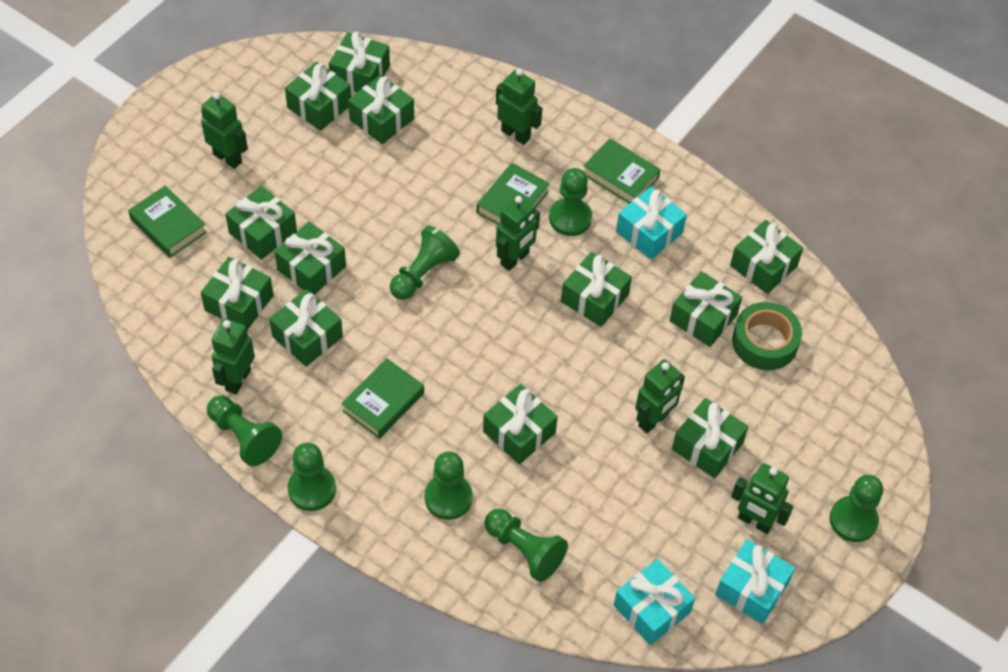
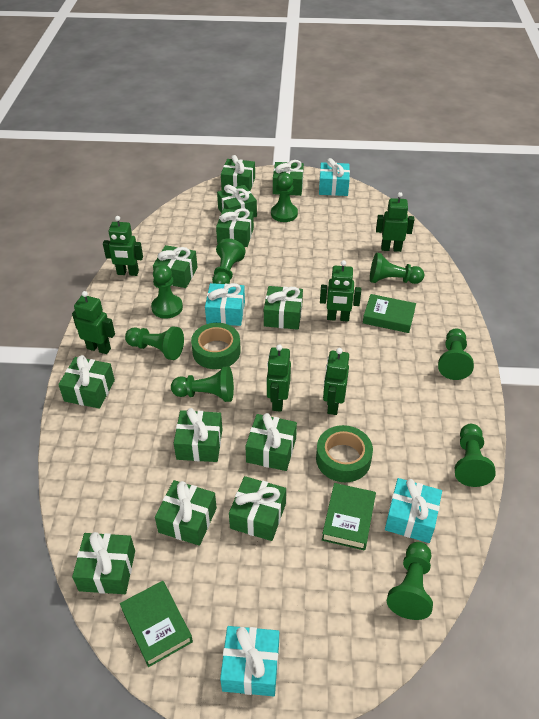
green book: [128,186,207,258] [341,358,424,439] [476,163,550,225] [583,138,660,204] = 4 -> [120,581,193,667] [322,483,376,551] [363,294,416,333] = 3
green pawn: [207,396,282,466] [288,443,336,511] [390,225,460,300] [425,452,473,520] [484,509,568,582] [549,168,592,236] [830,475,883,542] = 7 -> [125,326,184,360] [151,264,183,319] [171,366,234,402] [212,238,246,284] [271,173,298,222] [370,253,424,284] [387,542,433,620] [438,328,474,380] [455,424,496,487] = 9
green tape: [732,302,802,370] = 1 -> [191,323,241,369] [316,425,373,482] = 2
turquoise gift: [614,559,695,645] [616,187,687,260] [715,539,795,624] = 3 -> [205,283,245,326] [220,626,279,696] [319,158,350,196] [385,478,442,543] = 4

